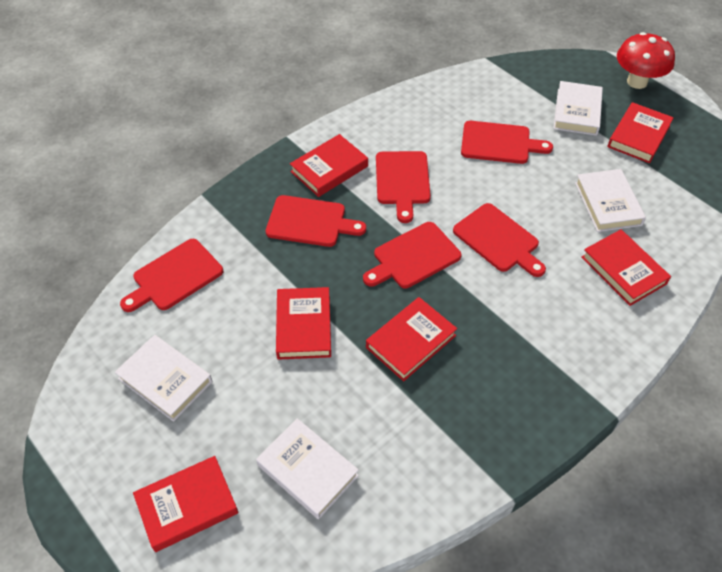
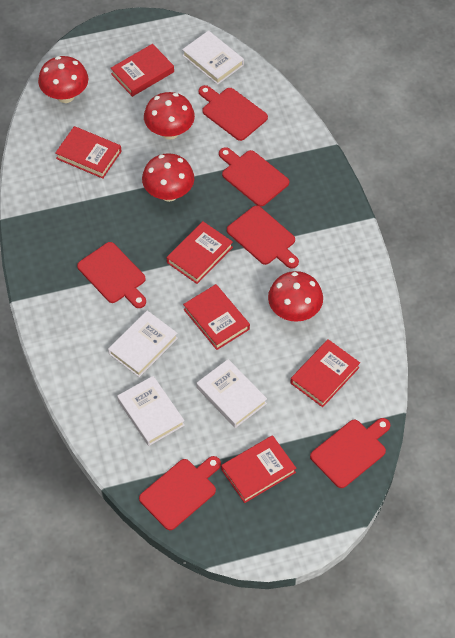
red mushroom: [617,32,675,89] = 1 -> [38,56,88,103] [142,153,194,202] [144,92,195,140] [268,271,323,322] = 4

